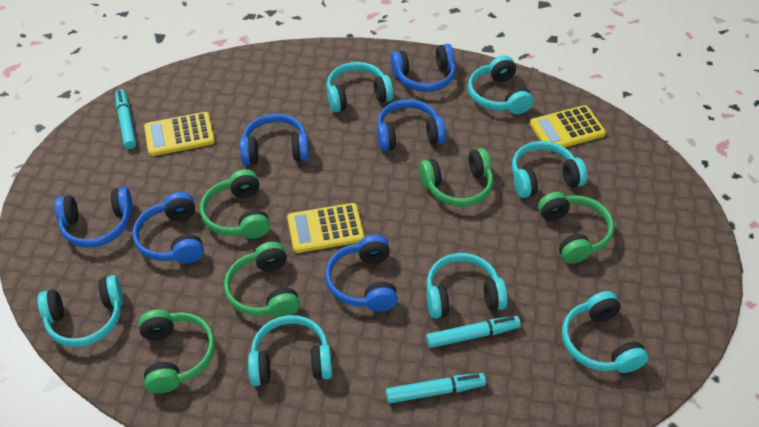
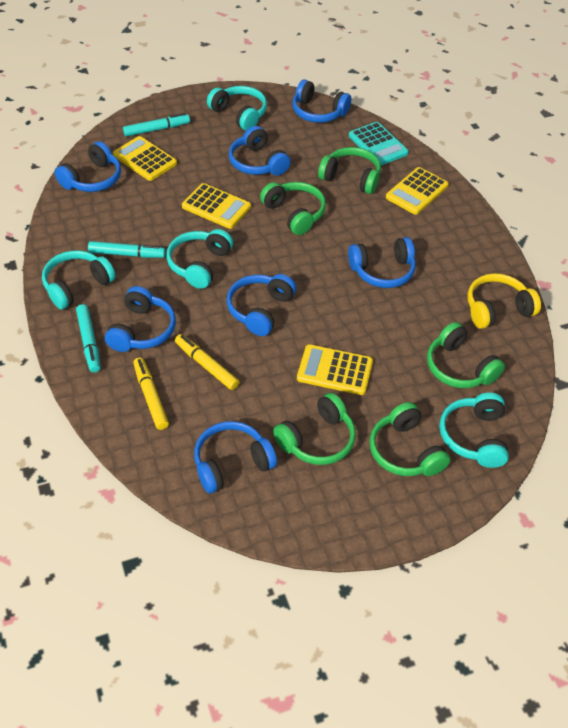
blue headphones: [55,187,133,248] [132,192,204,264] [240,114,309,165] [325,235,398,312] [377,99,446,151] [391,44,456,92] = 6 -> [55,141,121,192] [105,286,176,352] [194,421,277,494] [226,274,296,336] [229,126,291,176] [292,79,351,123] [348,237,416,288] = 7
turquoise calculator: none = 0 -> [349,122,409,165] = 1
turquoise headphones: [37,275,123,347] [248,315,332,386] [327,62,394,113] [426,253,508,319] [468,55,533,115] [512,141,587,198] [562,291,648,373] = 7 -> [42,250,116,309] [166,229,233,289] [207,86,267,131] [439,392,509,468] = 4
yellow calculator: [144,112,215,156] [287,203,365,253] [530,105,606,151] = 3 -> [113,136,177,181] [182,183,251,229] [297,344,373,395] [386,167,449,215] = 4
yellow headphones: none = 0 -> [467,273,541,329] = 1
yellow marker: none = 0 -> [133,358,169,430] [175,334,239,390] = 2

